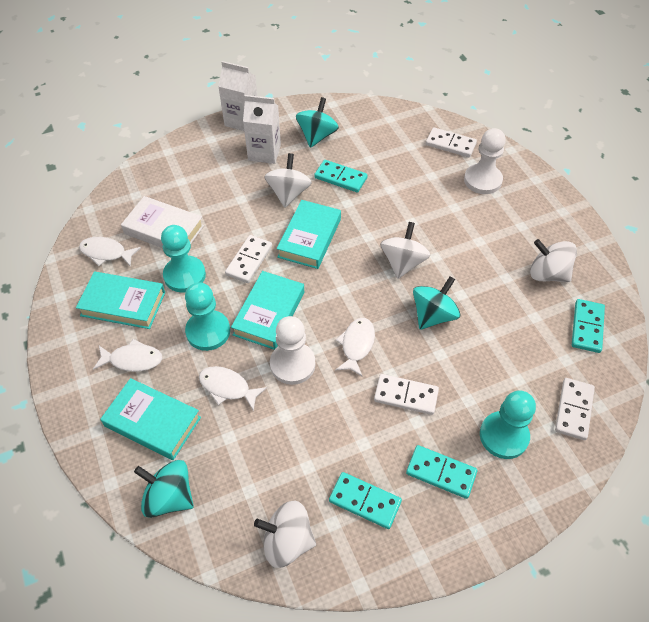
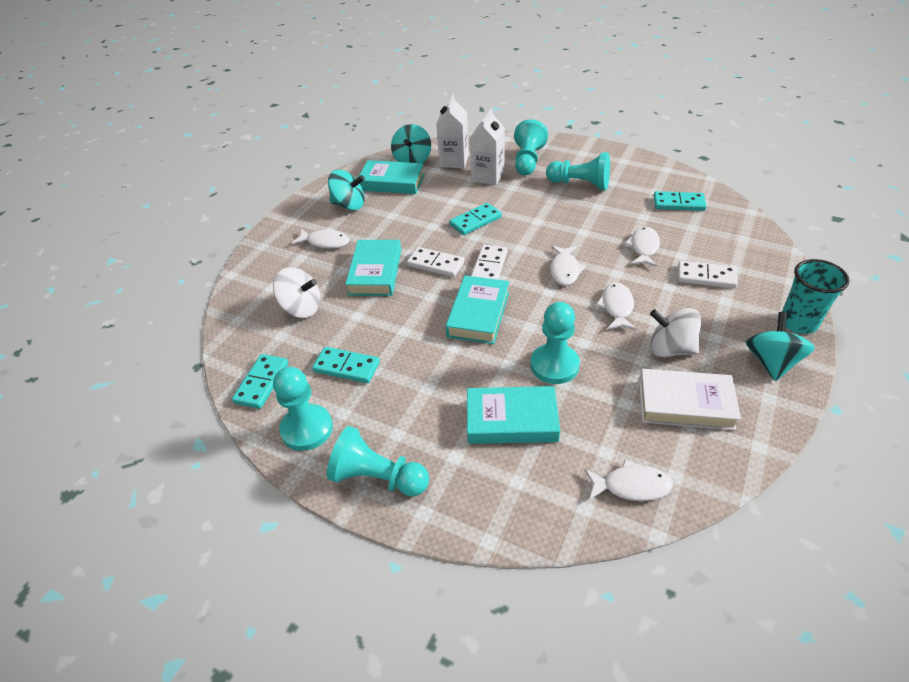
turquoise cup: none = 0 -> [782,259,850,334] = 1
turquoise pawn: [161,225,206,292] [185,282,230,351] [480,390,536,459] = 3 -> [273,367,333,451] [327,426,429,496] [514,119,548,175] [530,302,580,384] [546,152,610,190] = 5
white domino: [225,235,272,283] [374,374,439,415] [426,127,477,157] [555,378,595,440] = 4 -> [407,247,464,277] [471,245,507,280] [678,261,738,288] = 3
white fish: [79,237,141,267] [93,339,162,372] [199,366,267,411] [335,318,375,377] = 4 -> [292,228,350,248] [550,246,586,286] [585,459,673,501] [596,282,636,330] [625,227,660,267] = 5
white pawn: [270,316,315,385] [464,128,506,194] = 2 -> none = 0
white spinning top: [254,501,316,568] [264,153,312,208] [380,222,430,279] [530,239,577,282] = 4 -> [273,267,321,318] [650,308,701,357] = 2

